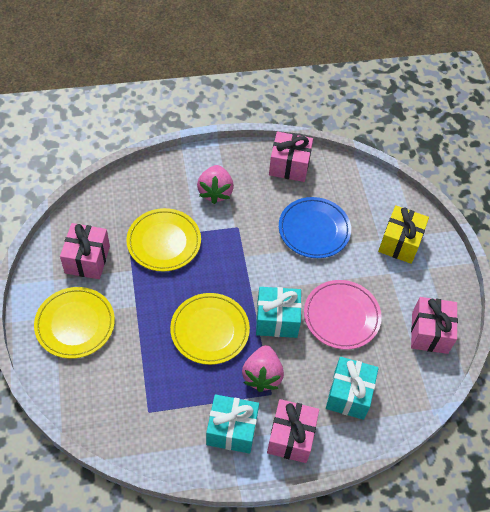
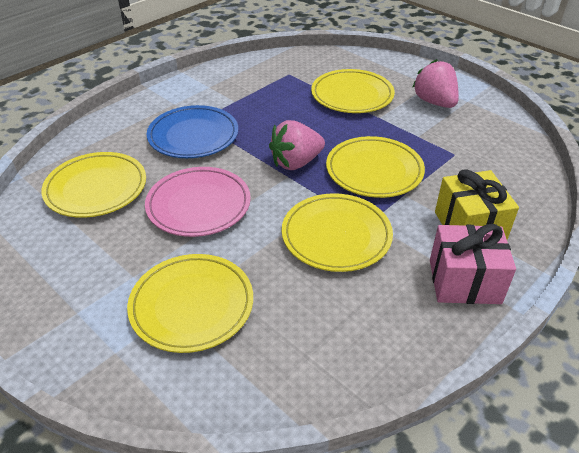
pink gift: [60,223,110,279] [267,399,319,463] [269,132,313,182] [411,297,458,354] = 4 -> [430,224,516,304] = 1
turquoise gift: [206,394,259,454] [256,287,302,338] [326,357,379,420] = 3 -> none = 0
yellow plate: [34,287,115,359] [126,208,201,271] [170,293,250,365] = 3 -> [41,152,146,218] [127,254,253,353] [282,193,393,272] [311,69,395,113] [326,136,425,198] = 5

